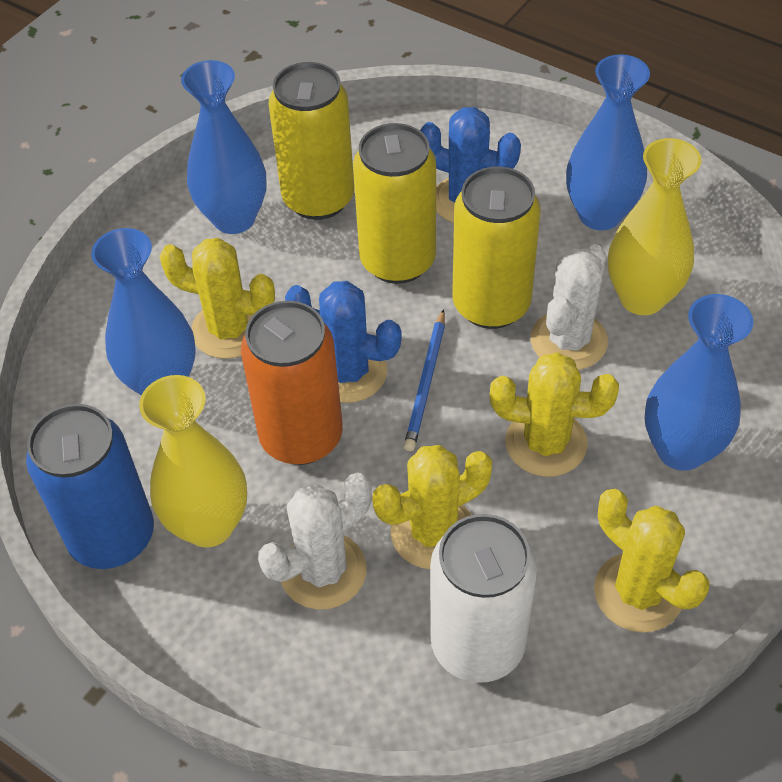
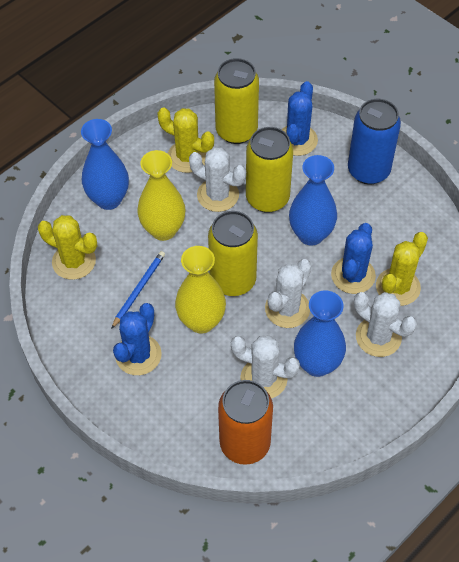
blue cactus: [285,281,402,403] [420,107,521,223] = 2 -> [113,303,162,375] [281,81,318,156] [331,223,376,294] = 3
blue vase: [91,228,196,396] [181,60,266,234] [566,55,650,230] [645,294,753,471] = 4 -> [81,119,129,210] [289,155,337,246] [294,290,346,377] = 3
white cactus: [258,472,372,609] [531,244,608,370] = 2 -> [189,147,246,212] [231,335,300,398] [265,259,311,328] [354,292,417,357] = 4
white can: [430,514,537,683] = 1 -> none = 0
yellow cactus: [159,238,275,359] [372,445,492,569] [490,352,619,477] [594,489,710,632] = 4 -> [38,215,97,280] [157,107,214,173] [376,232,428,306] = 3

